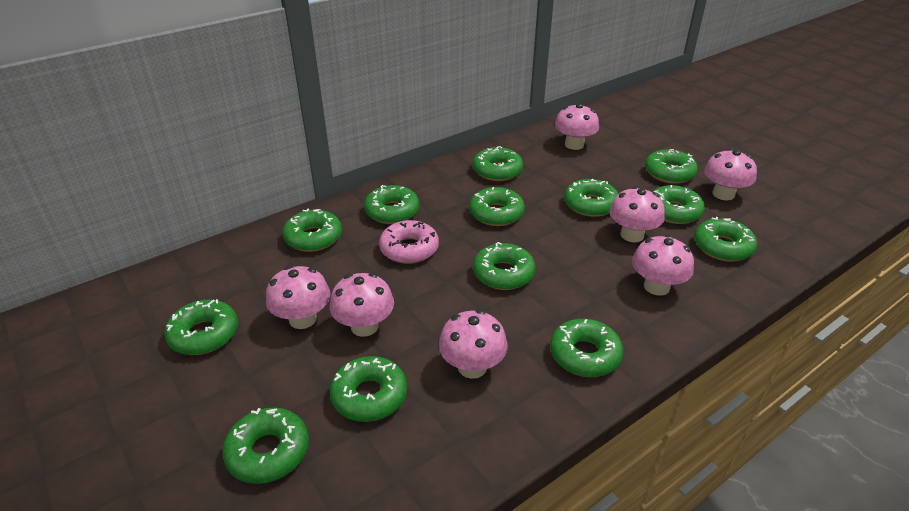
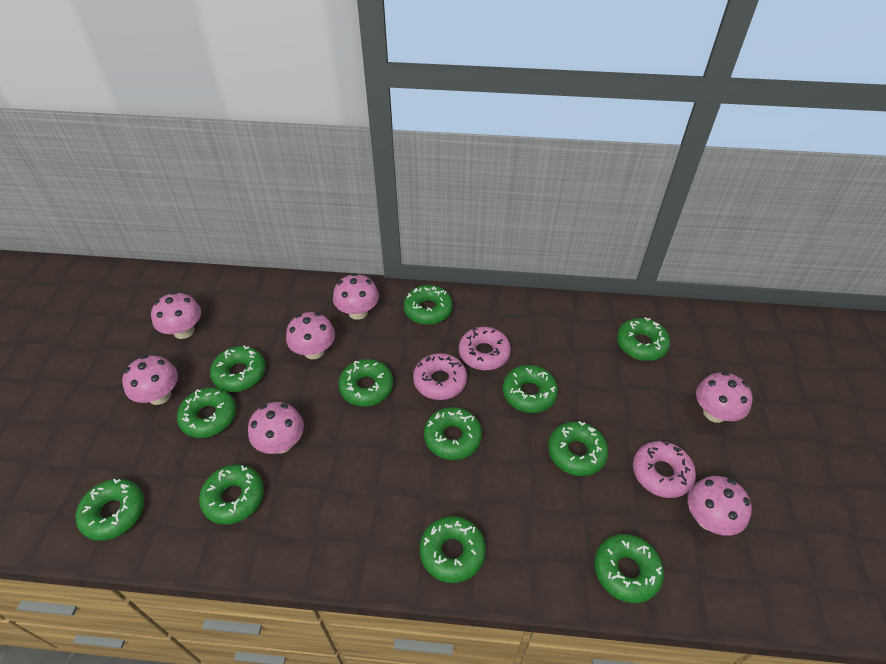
green donut: [164,299,238,355] [222,408,309,484] [283,209,342,252] [330,356,407,422] [364,185,419,224] [469,187,525,226] [473,146,523,181] [473,242,536,290] [550,319,624,377] [564,179,618,217] [645,149,698,184] [652,185,705,224] [694,217,757,262] = 13 -> [75,479,144,541] [177,387,236,438] [199,464,264,525] [210,345,266,392] [338,359,393,407] [404,285,453,325] [420,516,486,583] [424,407,482,460] [503,365,558,413] [548,421,608,476] [594,534,664,603] [617,317,670,361] = 12
pink donut: [379,220,439,264] = 1 -> [413,353,467,400] [459,327,511,370] [633,441,696,498] = 3

